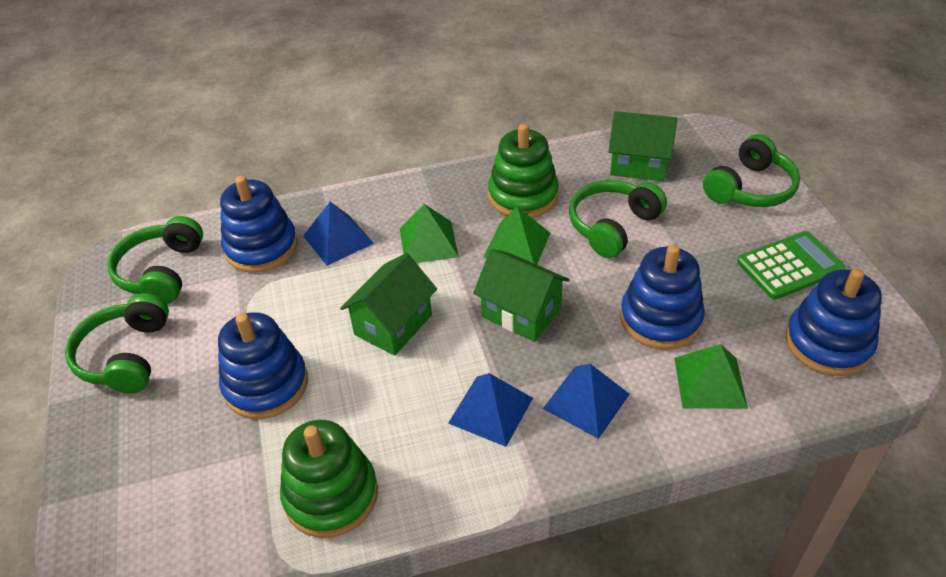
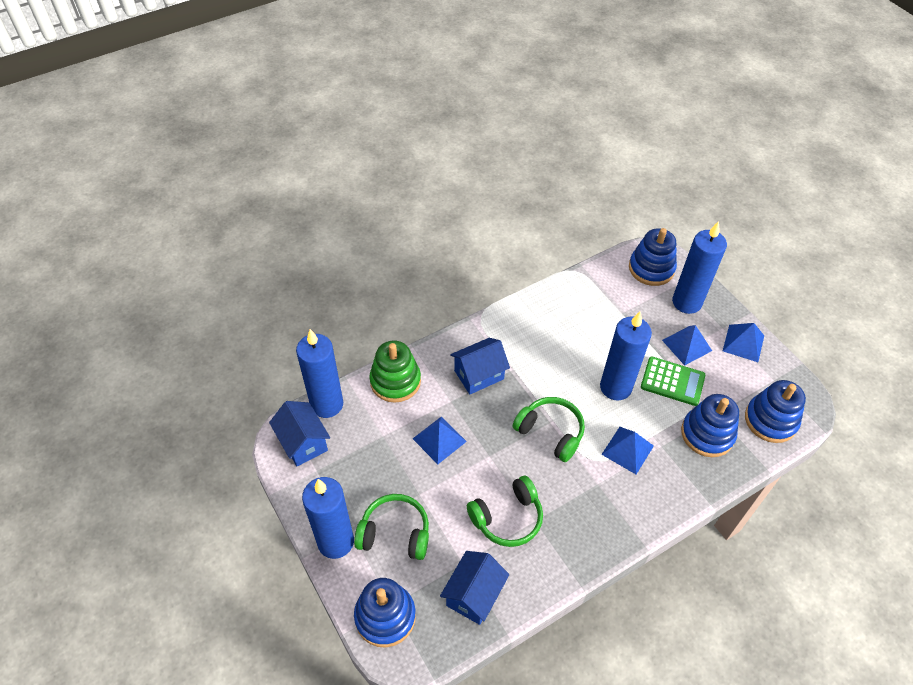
blue candle: none = 0 -> [296,329,343,418] [302,477,354,559] [600,311,652,400] [672,221,727,314] = 4
blue house: none = 0 -> [269,401,330,467] [440,551,510,625] [450,338,510,395] = 3
blue pyramid: [303,202,374,266] [448,373,533,447] [543,364,630,439] = 3 -> [413,417,467,464] [601,427,654,474] [662,325,712,366] [723,323,764,362] = 4
green headphones: [65,293,169,394] [107,216,203,304] [569,180,667,258] [703,134,800,207] = 4 -> [354,494,429,560] [467,476,543,547] [513,397,585,462] = 3
green house: [340,253,437,356] [473,249,570,342] [608,111,677,181] = 3 -> none = 0
green pyramid: [400,204,459,263] [483,207,550,265] [674,344,748,409] = 3 -> none = 0
green stacking toy: [280,420,378,538] [488,124,559,218] = 2 -> [369,341,421,403] = 1

